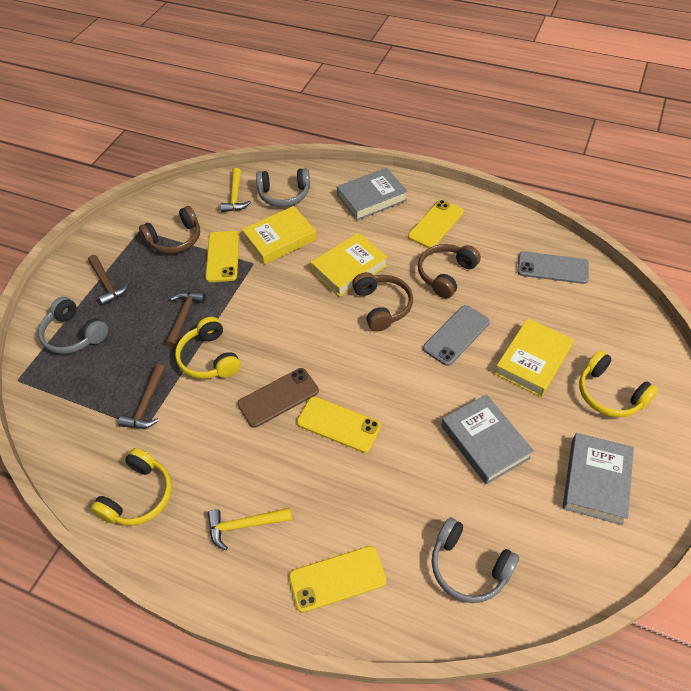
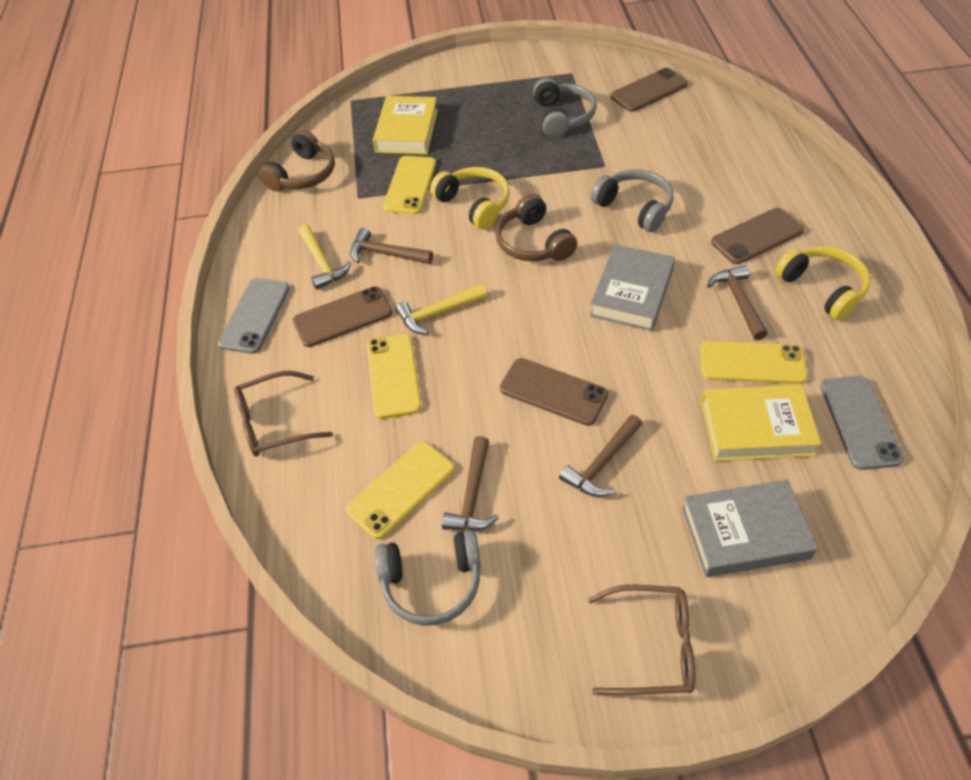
brown glasses: none = 0 -> [234,371,333,456] [588,585,695,695] = 2
brown hammer: [88,255,129,305] [118,364,165,428] [165,292,206,348] = 3 -> [350,228,433,264] [442,436,499,531] [559,415,642,497] [707,265,768,340] = 4
brown headphones: [139,206,200,254] [352,272,413,331] [418,244,481,298] = 3 -> [259,130,335,191] [495,194,577,261] = 2
brown phone: [237,368,319,428] = 1 -> [293,286,392,347] [500,358,608,426] [611,68,688,112] [711,208,804,264] = 4
grey book: [337,168,408,220] [441,394,534,485] [563,433,634,525] = 3 -> [590,244,675,331] [682,480,818,577] = 2
yellow book: [242,206,317,265] [310,233,388,297] [495,318,574,397] = 3 -> [373,96,438,154] [701,385,821,461] = 2
yellow headphones: [90,448,172,526] [175,317,241,379] [579,350,658,417] = 3 -> [430,167,510,229] [775,246,870,320] = 2

